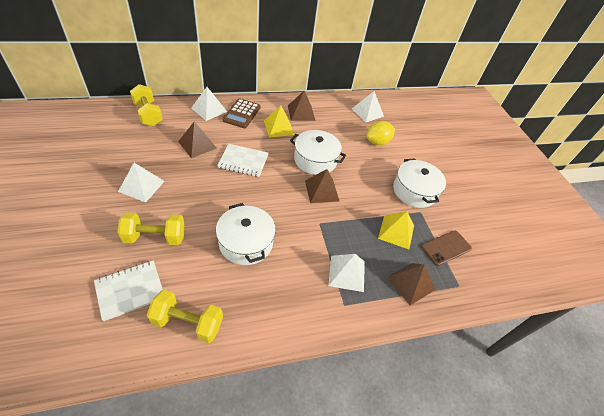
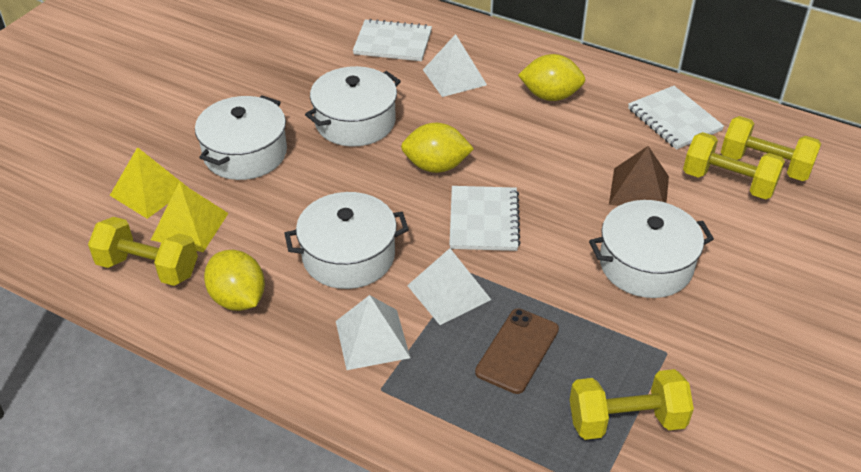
brown calculator: [222,98,261,128] = 1 -> none = 0
brown pyramid: [178,121,217,158] [288,91,315,121] [305,169,339,203] [387,263,435,305] = 4 -> [609,146,669,206] = 1
white notebook: [94,260,163,321] [217,144,268,177] = 2 -> [353,19,432,61] [449,186,521,251] [628,86,724,150] = 3
white pot: [216,203,276,265] [290,130,346,175] [393,158,446,208] = 3 -> [195,95,287,180] [284,192,409,289] [305,66,401,147] [589,200,714,298] = 4
white pyramid: [118,163,165,202] [191,87,227,121] [328,254,365,292] [352,91,384,122] = 4 -> [336,295,410,370] [407,248,491,325] [423,34,487,97] = 3
yellow dumbbell: [117,212,185,245] [130,84,163,126] [147,290,223,343] = 3 -> [88,217,198,286] [570,369,694,440] [683,132,785,199] [721,116,821,181] = 4
yellow lemon: [366,121,395,145] = 1 -> [204,250,265,311] [401,123,474,173] [518,54,585,101] = 3

